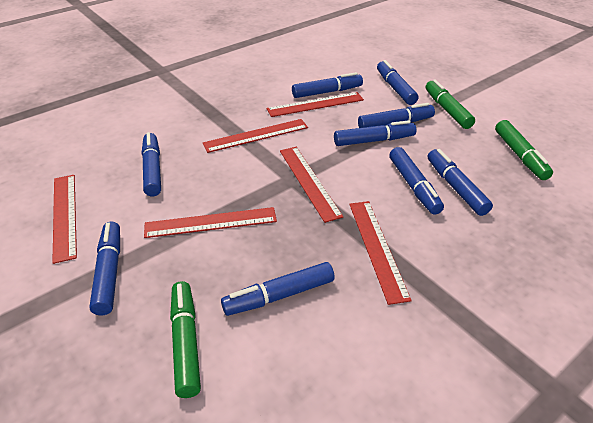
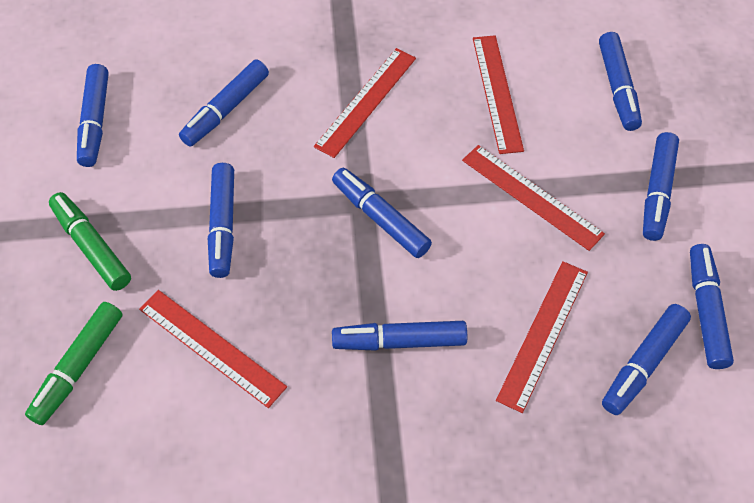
green marker: [170,281,201,398] [426,79,475,129] [495,120,553,180] = 3 -> [25,302,122,425] [49,192,131,291] = 2
red ruler: [52,175,77,264] [144,207,277,238] [203,119,308,153] [267,92,364,117] [280,147,343,223] [349,201,412,305] = 6 -> [139,290,287,408] [314,48,416,158] [462,145,605,251] [473,35,524,154] [496,261,588,413] = 5

